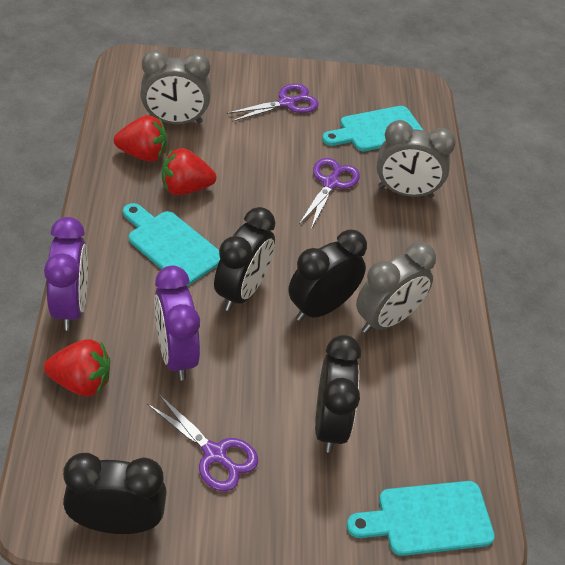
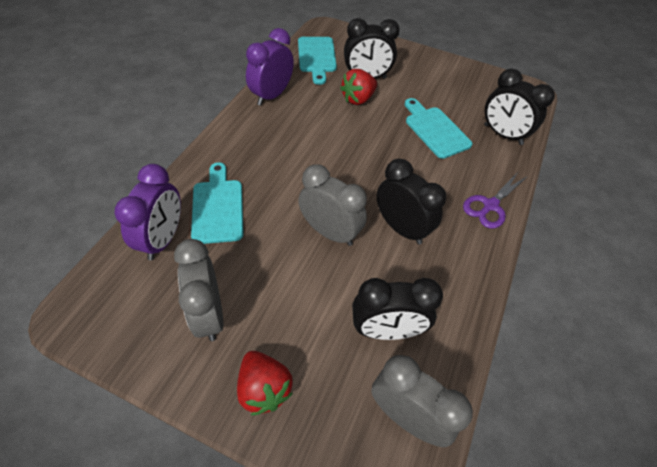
purple scissors: [147,394,258,491] [227,84,319,122] [299,158,360,229] = 3 -> [463,172,528,229] = 1
red strawberry: [44,339,110,397] [114,115,167,162] [162,148,216,195] = 3 -> [237,351,293,415] [340,69,377,105] = 2

